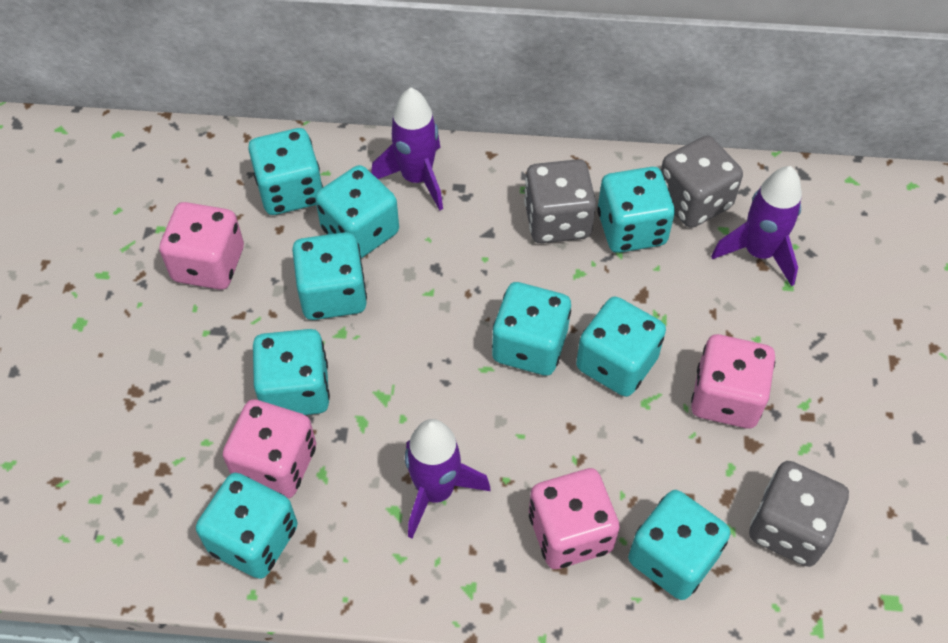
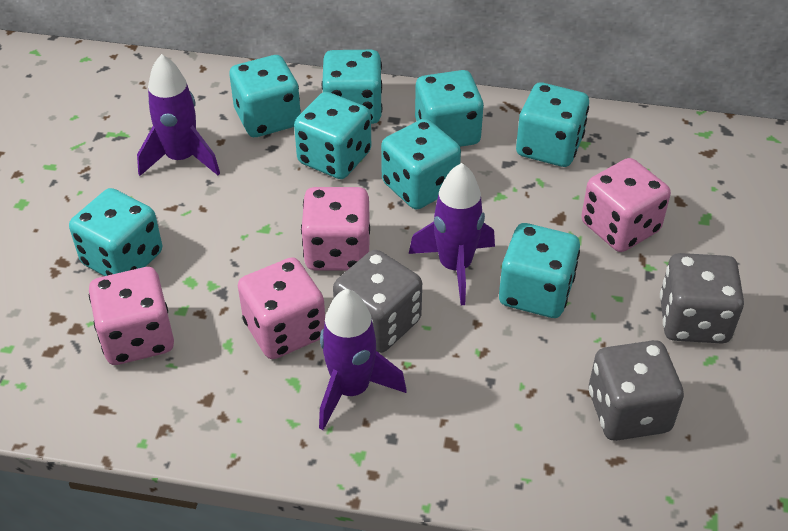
turquoise dice: [196,473,298,579] [248,128,323,215] [253,329,330,415] [292,232,367,320] [315,165,399,258] [492,282,571,376] [576,296,666,397] [597,167,675,253] [628,490,731,600] = 9 -> [69,188,162,276] [229,55,301,137] [294,92,371,179] [322,50,383,124] [381,119,461,209] [415,70,484,147] [499,223,580,318] [516,82,589,167] = 8

